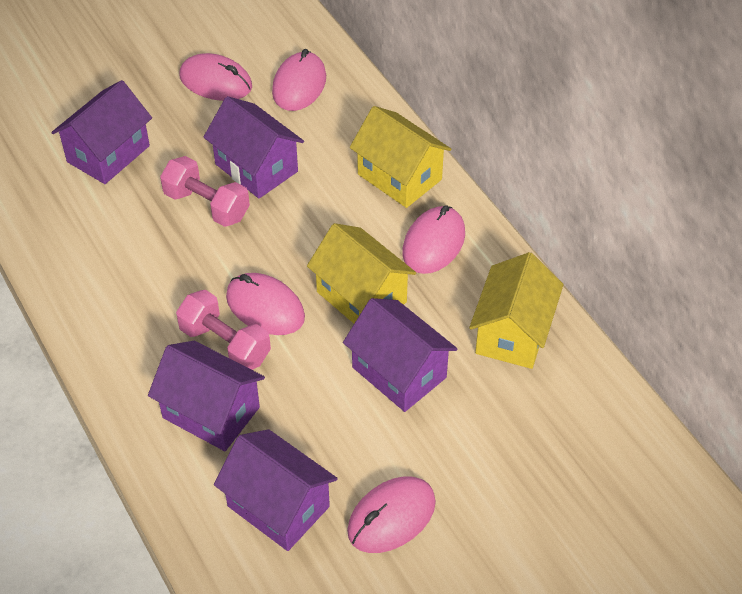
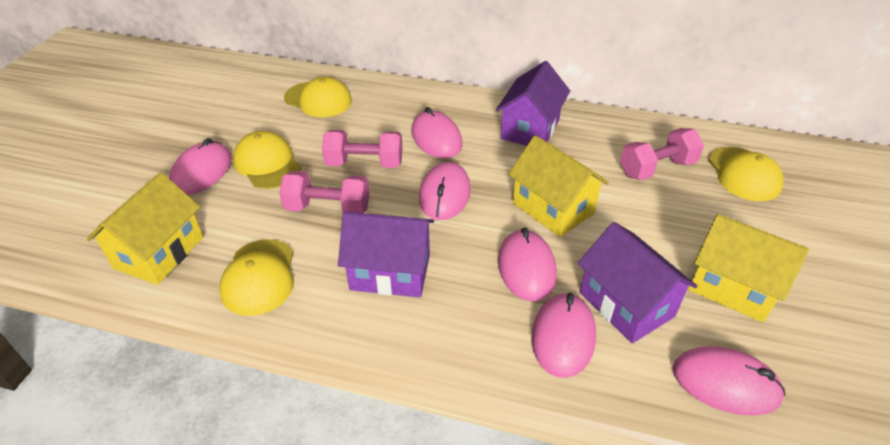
pink dumbbell: [160,156,250,227] [176,290,271,370] = 2 -> [279,171,370,213] [322,130,403,168] [620,128,704,180] = 3
pink mouse: [179,53,252,101] [226,273,305,335] [272,49,326,111] [347,477,436,553] [402,205,465,274] = 5 -> [169,138,232,195] [411,107,462,159] [419,162,471,220] [498,228,557,301] [531,292,596,378] [673,346,785,416] = 6
purple house: [51,80,152,184] [148,341,265,451] [204,96,304,199] [214,429,338,551] [343,298,458,412] = 5 -> [338,212,434,297] [496,61,570,146] [578,222,698,343] = 3
yellow cap: none = 0 -> [219,239,294,316] [233,131,301,189] [284,77,352,117] [708,147,784,201] = 4

